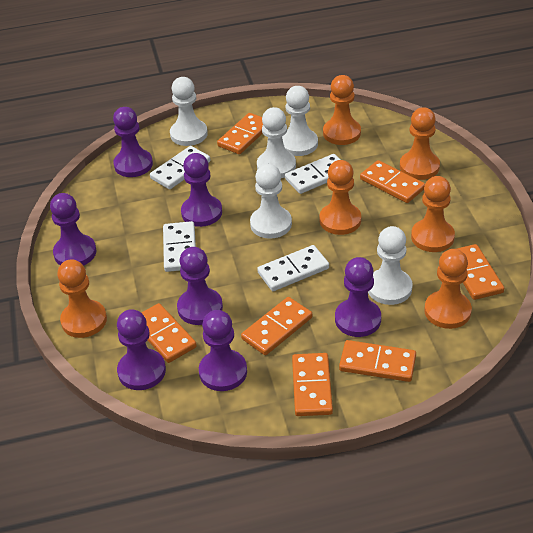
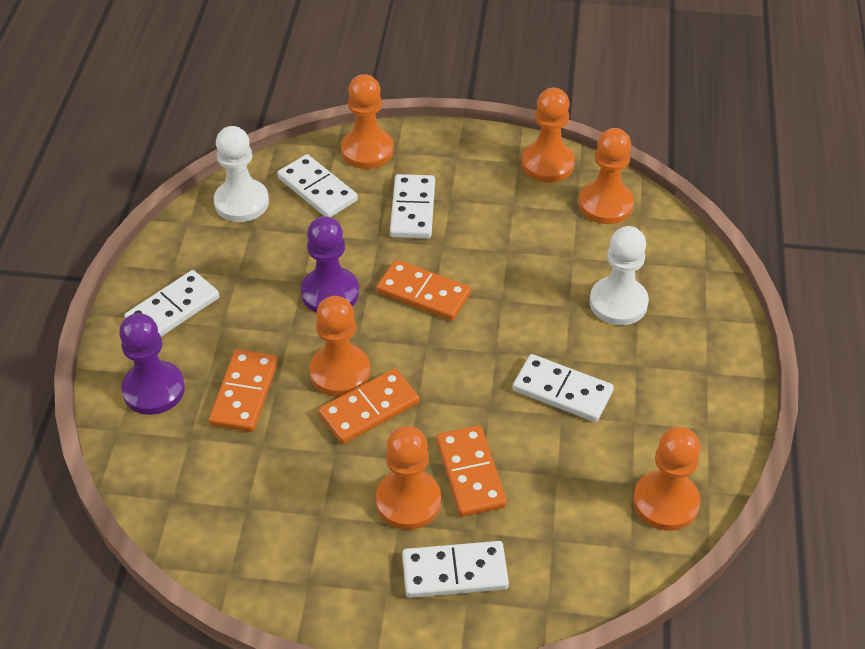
orange domino: [141,303,197,363] [217,113,263,154] [241,297,312,355] [292,353,333,416] [339,340,416,382] [360,160,425,203] [457,244,504,300] = 7 -> [209,349,278,432] [318,368,420,444] [376,260,471,321] [436,425,507,517] = 4
purple pawn: [50,193,97,266] [113,107,153,177] [117,309,166,390] [177,247,223,325] [181,153,222,227] [199,310,247,391] [335,257,381,337] = 7 -> [119,313,185,415] [301,216,359,313] = 2
white domino: [150,146,210,189] [163,221,196,272] [257,245,329,291] [285,154,341,194] = 4 -> [124,270,219,337] [277,154,358,217] [390,174,435,239] [402,541,509,598] [513,354,614,422] = 5
white pawn: [170,77,208,146] [250,164,292,239] [257,107,296,178] [282,86,318,156] [368,226,413,305] = 5 -> [214,126,269,222] [590,226,649,325] = 2

